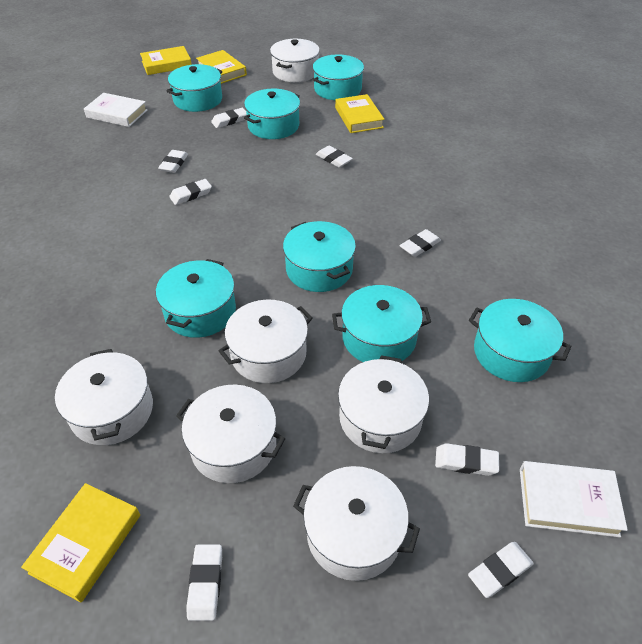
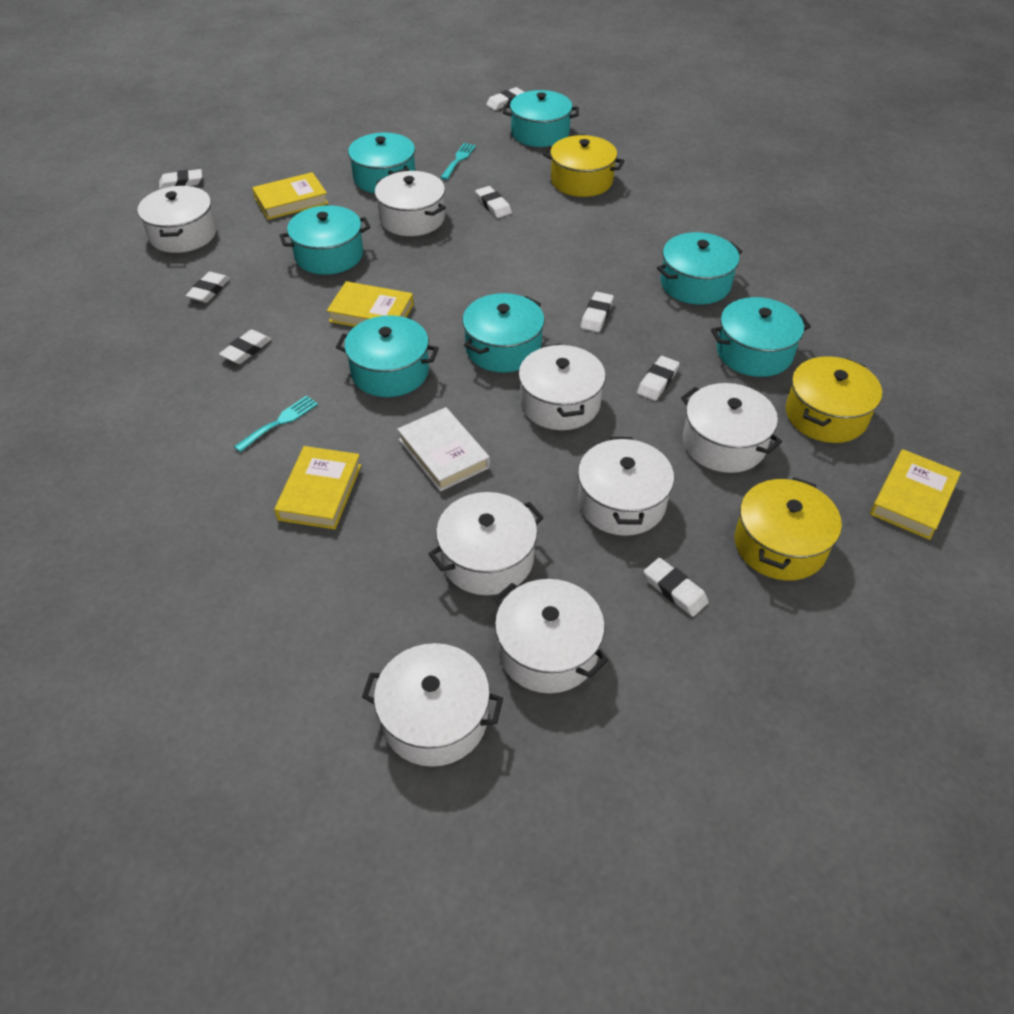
turquoise fork: none = 0 -> [234,395,318,452] [440,143,476,180] = 2
white book: [84,93,148,127] [520,461,628,538] = 2 -> [397,407,490,491] = 1
white pot: [55,349,153,445] [176,385,285,483] [219,300,313,383] [270,39,320,82] [293,466,420,581] [338,355,429,453] = 6 -> [137,186,217,253] [362,643,503,767] [375,171,446,236] [428,492,544,595] [494,579,608,693] [518,344,606,430] [578,437,674,536] [681,383,782,473] = 8
yellow pot: none = 0 -> [543,135,624,197] [735,477,842,581] [786,356,882,443] = 3

